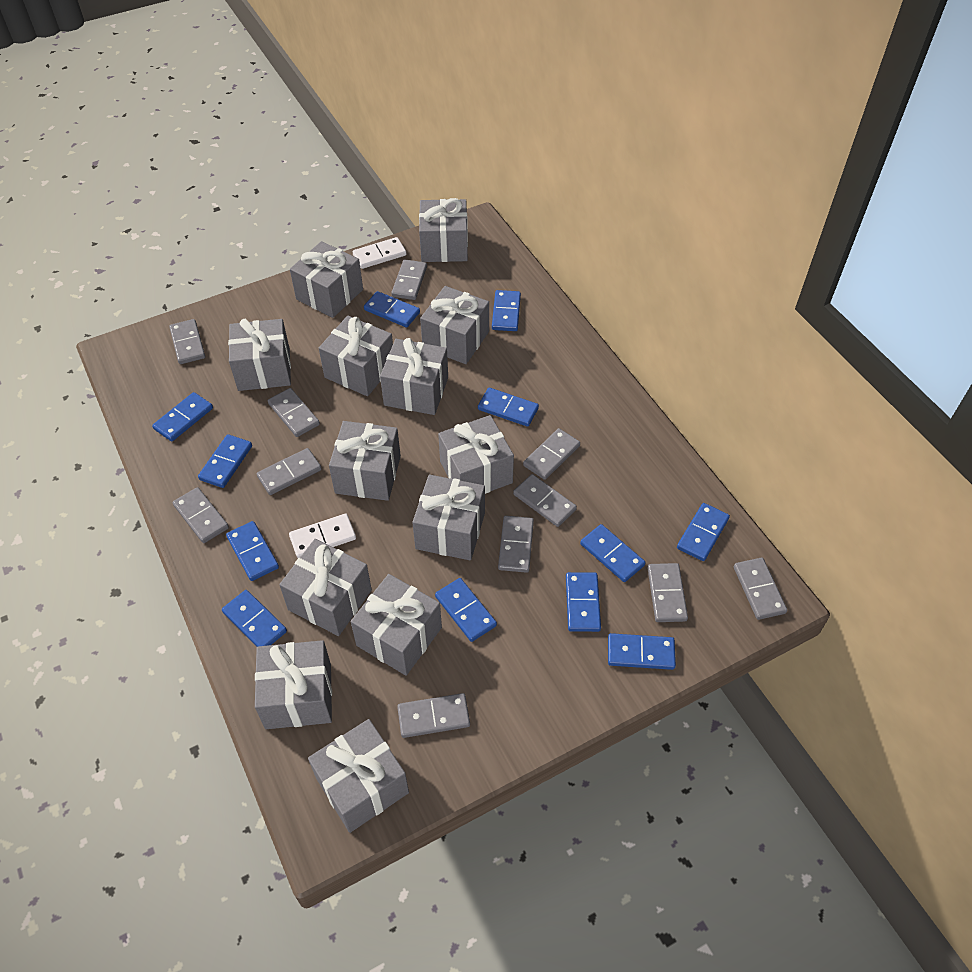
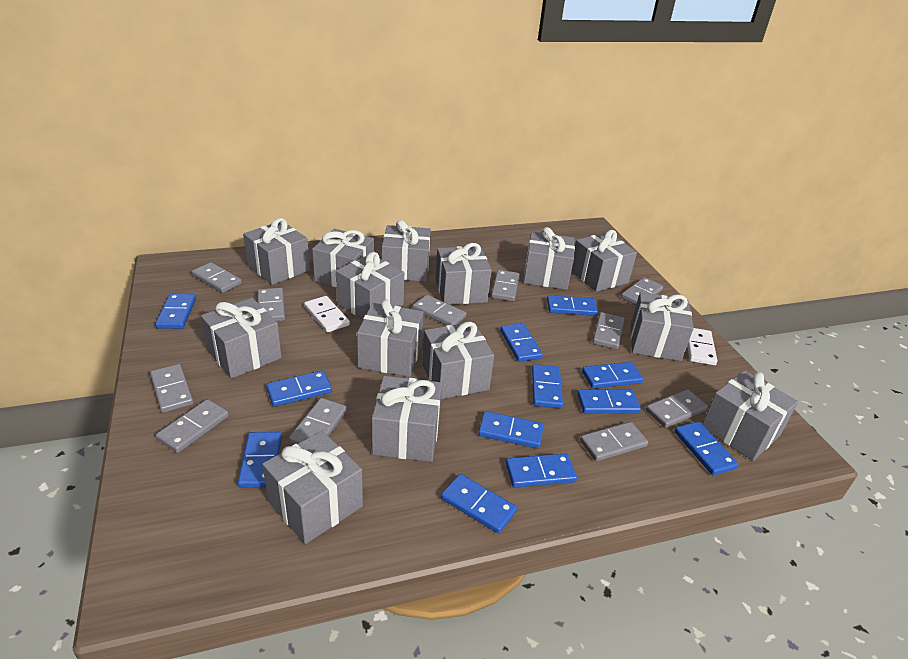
grey gift: [228,319,291,391] [255,640,332,729] [279,539,372,636] [290,241,363,318] [308,719,409,833] [319,316,393,396] [329,421,401,501] [351,574,442,676] [380,338,448,415] [412,475,485,560] [419,198,468,262] [420,286,489,364] [438,415,514,494] = 13 -> [201,298,282,379] [243,218,310,285] [262,431,363,544] [312,229,374,287] [336,252,404,319] [357,300,424,377] [372,376,442,462] [382,220,431,282] [422,322,494,399] [435,243,492,305] [523,227,575,290] [571,230,637,292] [631,292,694,361] [702,370,798,461] = 14

